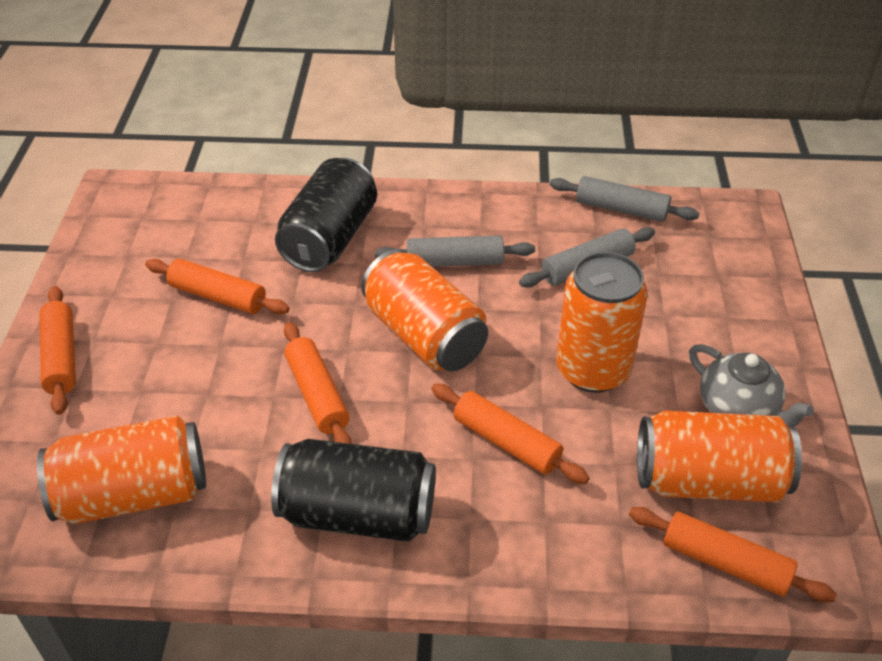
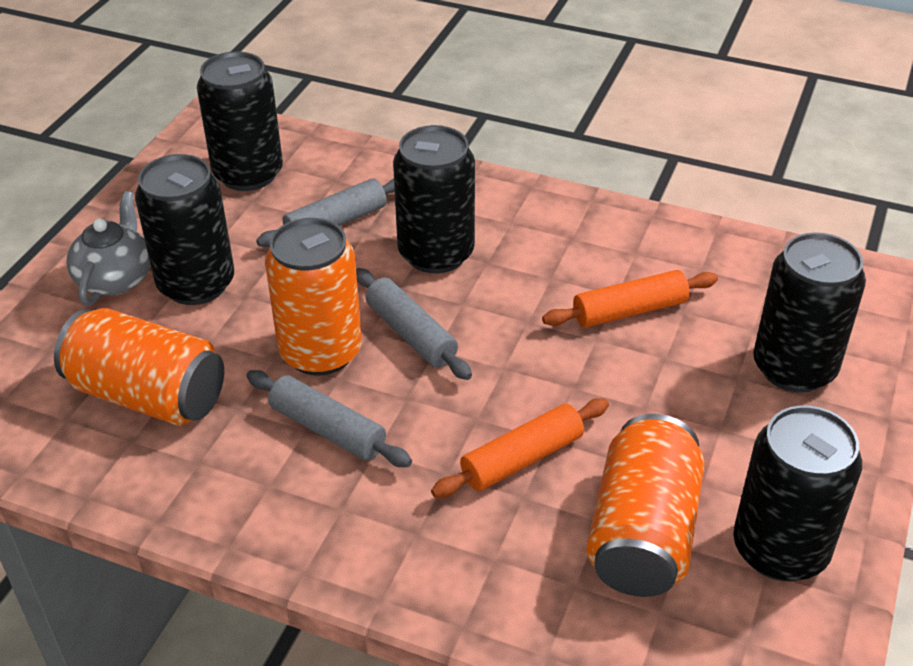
black can: [271,439,436,542] [275,158,377,272] = 2 -> [135,154,234,305] [197,51,283,191] [393,125,475,274] [733,405,862,581] [753,232,866,392] = 5
orange can: [37,416,206,524] [361,249,488,371] [556,252,647,393] [637,411,802,503] = 4 -> [54,308,224,426] [265,218,362,375] [586,414,704,597] = 3
orange rolling pin: [40,286,76,415] [145,259,290,314] [284,322,352,444] [431,384,590,484] [629,507,837,602] = 5 -> [431,398,609,498] [542,270,718,327] = 2

